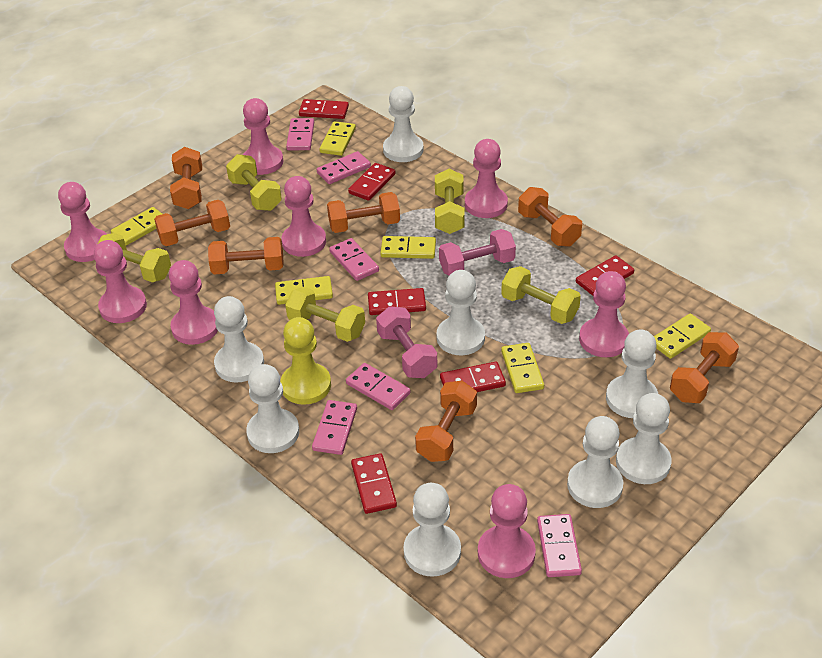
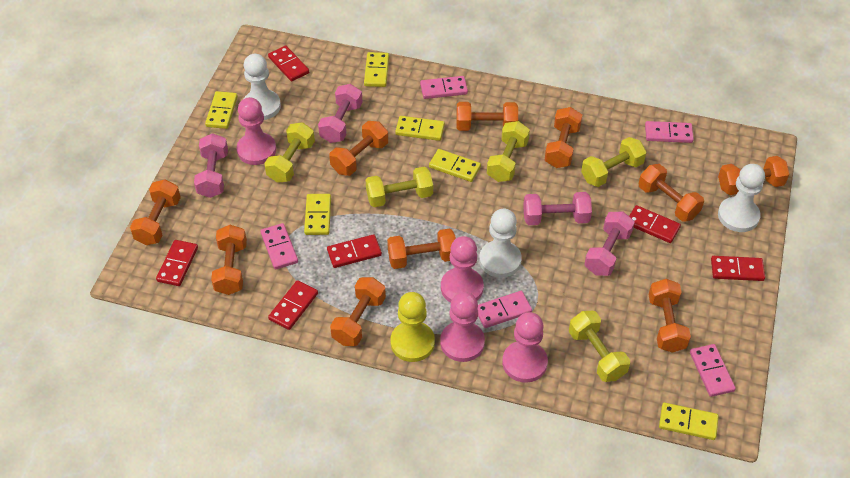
orange dumbbell: [154,200,230,246] [170,147,202,209] [208,237,284,275] [327,192,400,233] [415,381,477,462] [518,187,582,247] [670,332,739,403] = 7 -> [130,179,181,245] [211,225,247,295] [329,121,388,176] [330,277,386,346] [387,229,456,269] [456,102,518,131] [545,107,582,168] [639,164,704,222] [648,279,691,353] [718,156,789,195] = 10
pink domino: [286,118,314,150] [312,400,357,455] [317,151,371,184] [329,238,379,281] [346,363,411,410] [537,514,582,577] = 6 -> [260,223,298,270] [420,76,468,99] [478,291,532,328] [645,121,694,143] [690,344,736,397] = 5
pink dumbbell: [376,306,437,378] [439,229,516,275] = 2 -> [194,133,228,198] [318,84,362,143] [523,192,592,225] [584,212,635,276] = 4
pink pawn: [58,182,107,262] [94,240,147,323] [169,260,218,345] [243,98,283,175] [281,176,326,257] [465,139,508,218] [478,484,536,578] [579,271,629,357] = 8 -> [237,97,276,165] [440,292,485,362] [441,236,484,303] [502,312,548,383] = 4
white pawn: [214,296,264,383] [246,364,299,453] [383,86,424,162] [403,483,461,577] [437,270,485,355] [567,416,623,508] [606,329,658,418] [616,393,672,484] = 8 -> [244,54,281,120] [479,209,522,278] [718,164,765,232] = 3

